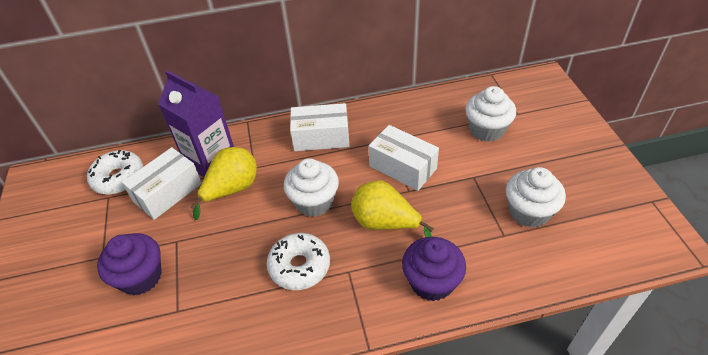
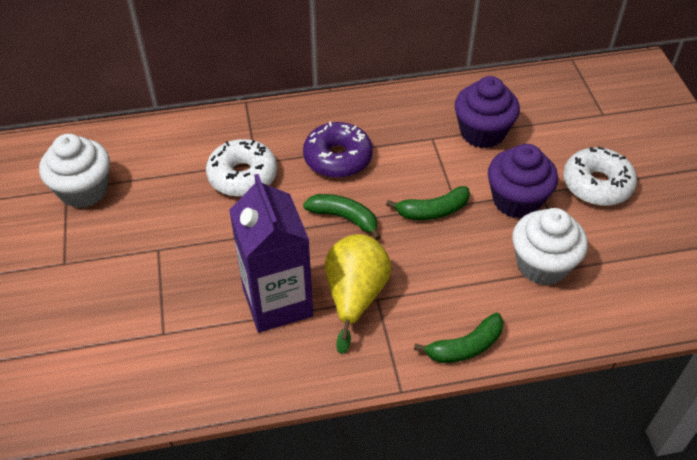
green banana: none = 0 -> [303,194,381,240] [386,186,470,220] [414,313,504,363] = 3
purple donut: none = 0 -> [303,122,373,178] = 1
white box: [122,147,202,220] [290,103,349,151] [369,125,439,191] = 3 -> none = 0
white cupcake: [284,158,339,217] [465,86,516,142] [506,167,566,228] = 3 -> [39,134,110,208] [512,208,588,285] = 2
yellow pear: [190,147,257,220] [351,181,434,237] = 2 -> [325,234,391,354] = 1

